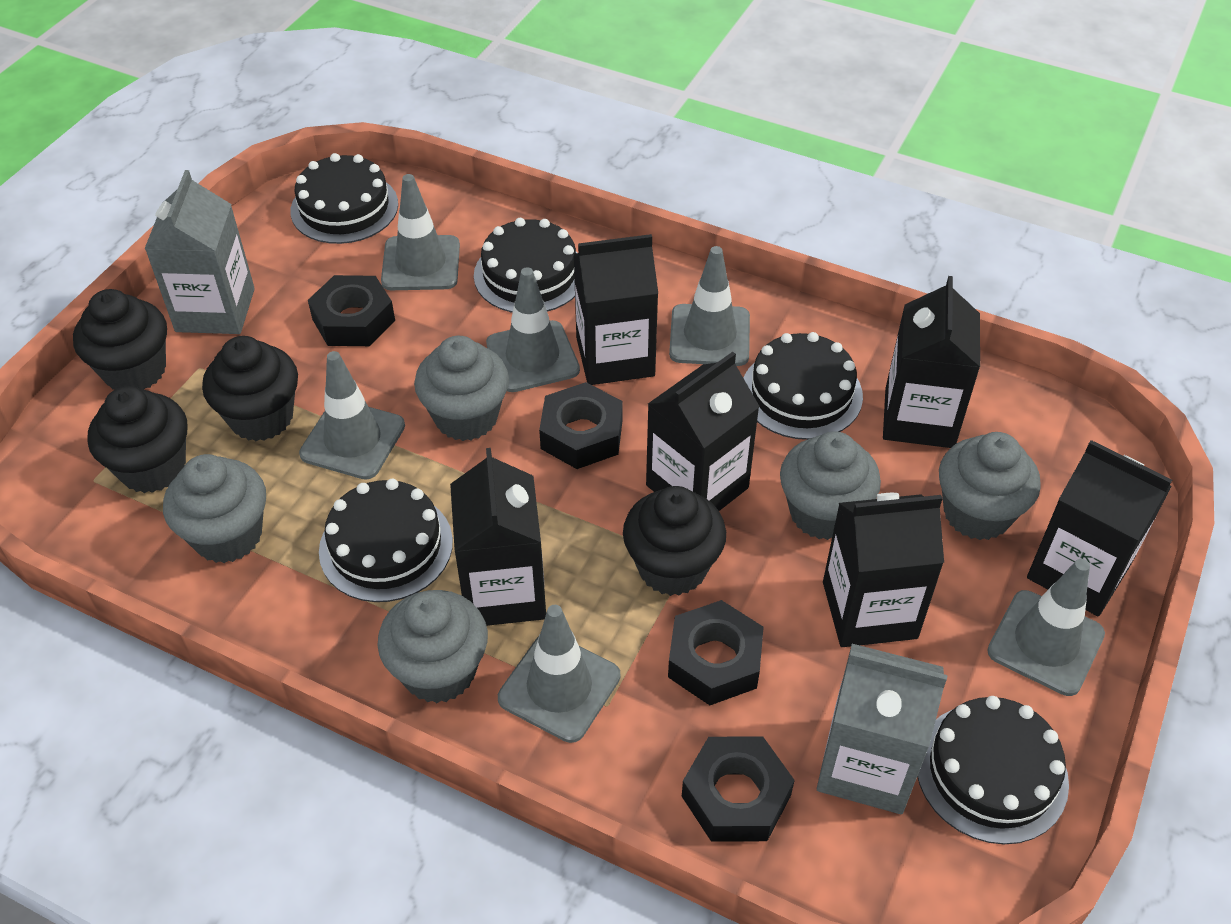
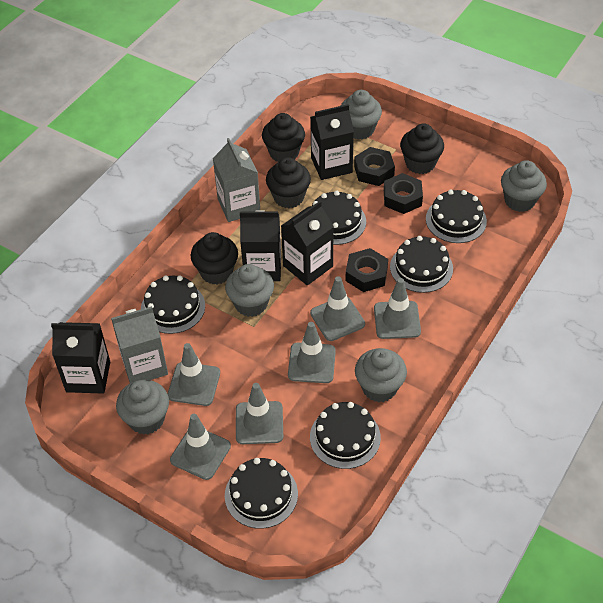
black cake: [290,153,398,244] [319,479,453,602] [474,218,577,313] [744,332,863,440] [917,696,1069,844] = 5 -> [141,275,205,334] [225,458,298,529] [310,402,381,469] [312,191,366,245] [390,236,453,293] [426,190,487,243] = 6
black carton: [450,448,546,626] [574,234,658,385] [646,352,760,511] [823,493,944,647] [883,276,980,448] [1027,440,1172,616] = 6 -> [51,322,110,394] [240,210,281,281] [281,201,334,285] [310,104,354,180] = 4
black nut: [308,275,395,346] [539,382,623,469] [668,600,764,705] [682,736,795,842] = 4 -> [345,248,388,292] [354,147,395,186] [384,173,423,214] = 3

